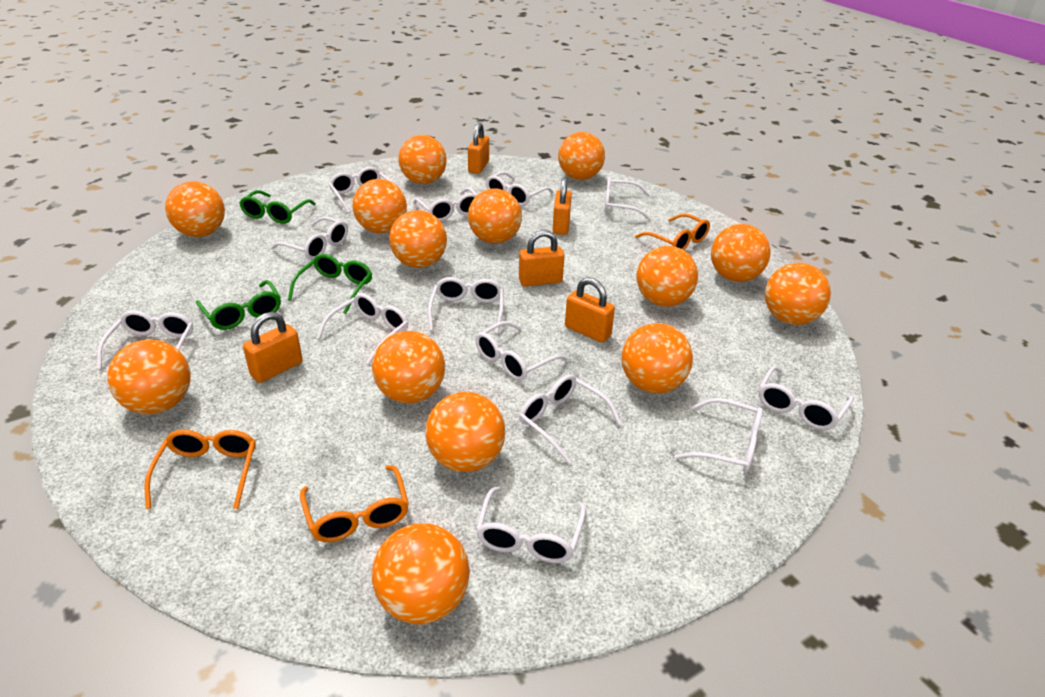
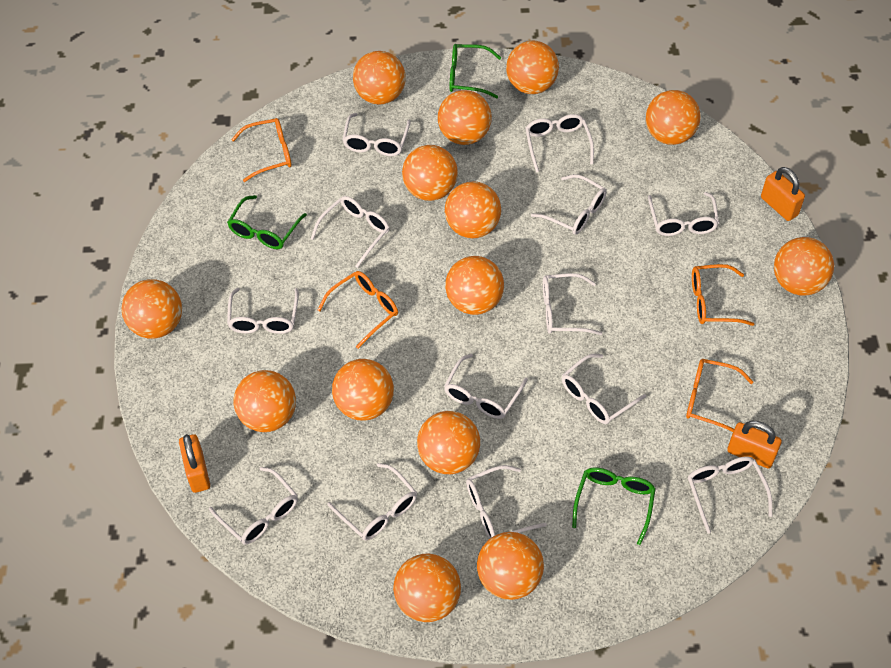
orange glasses: [144,430,256,509] [300,465,409,542] [635,213,710,250] = 3 -> [231,118,292,182] [318,271,398,349] [686,359,753,432] [692,264,754,326] = 4
orange padlock: [243,312,303,383] [468,123,489,174] [519,230,564,287] [553,177,572,235] [565,277,615,343] = 5 -> [179,434,210,493] [727,421,782,468] [761,167,805,221] = 3

